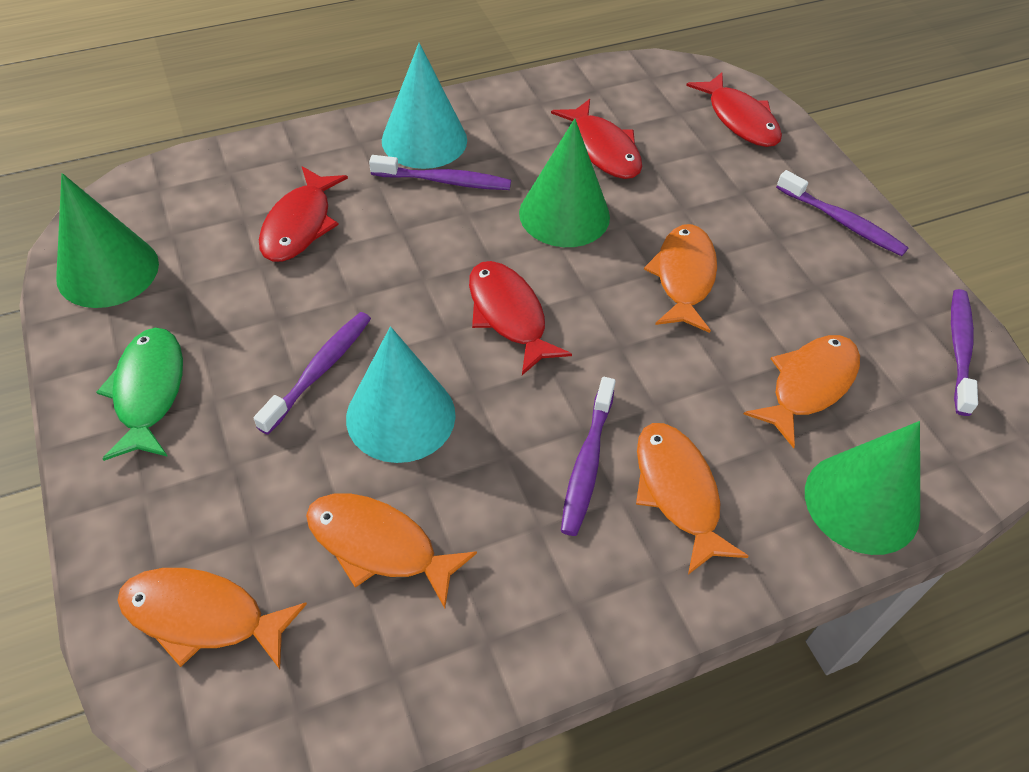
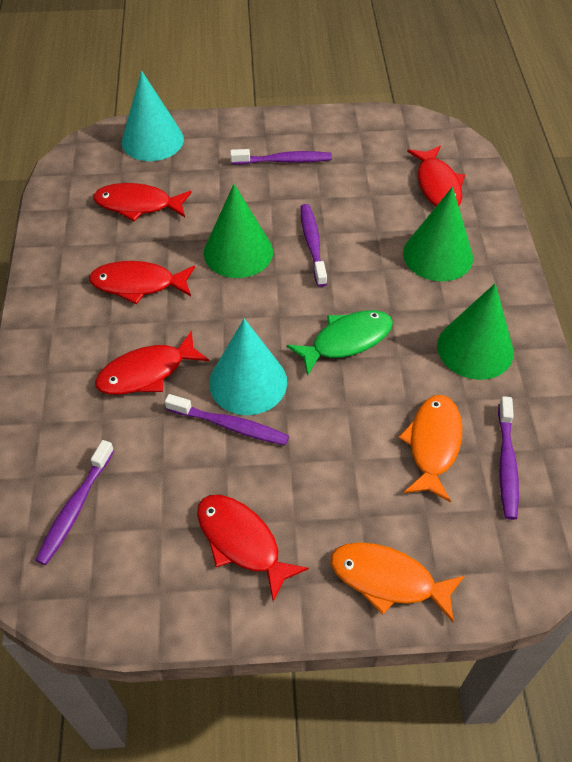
orange fish: [117,568,307,669] [306,494,477,608] [636,423,749,575] [644,224,717,333] [744,335,860,448] = 5 -> [330,543,464,622] [398,395,462,502] = 2
red fish: [259,166,348,262] [469,261,572,375] [551,99,642,179] [686,72,782,147] = 4 -> [89,261,195,304] [93,183,192,221] [95,331,209,395] [197,495,309,602] [407,146,465,206] = 5

